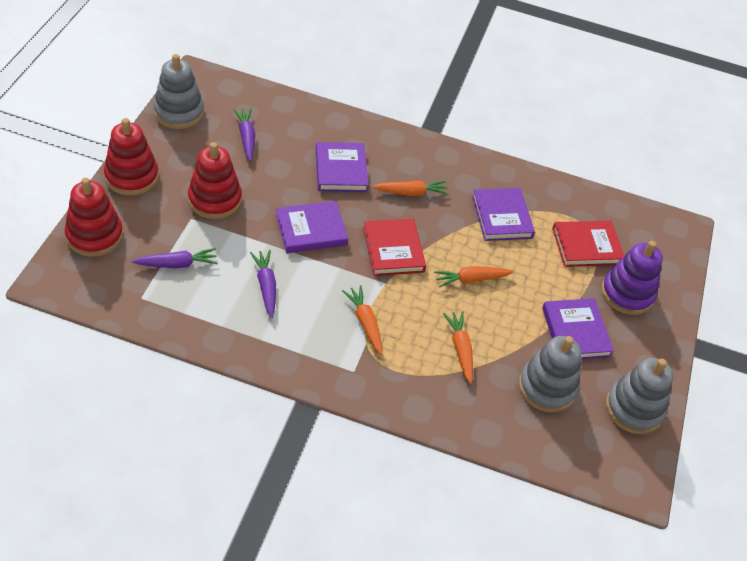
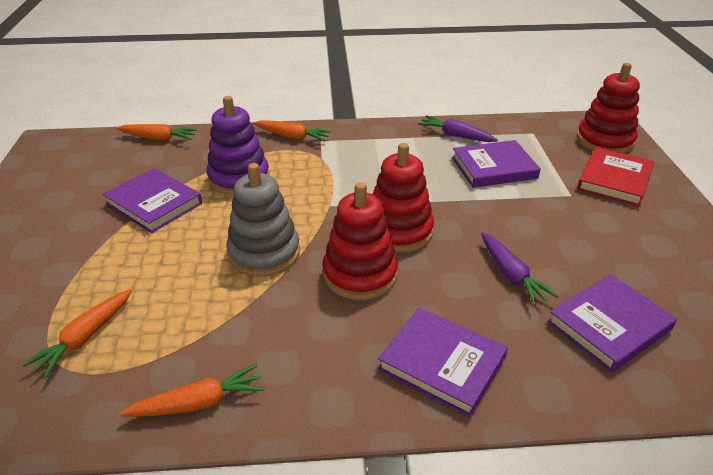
grey stacking toy: [153,54,204,129] [519,336,581,412] [606,358,673,434] = 3 -> [226,163,300,277] = 1
purple carrot: [132,248,218,268] [233,108,255,161] [250,250,276,318] = 3 -> [418,115,498,142] [481,232,558,306] = 2
red book: [363,219,426,276] [552,221,624,267] = 2 -> [577,147,655,206] = 1

